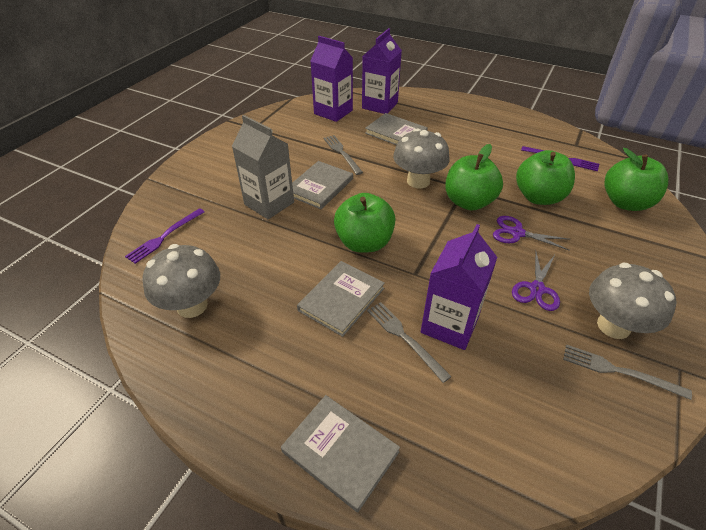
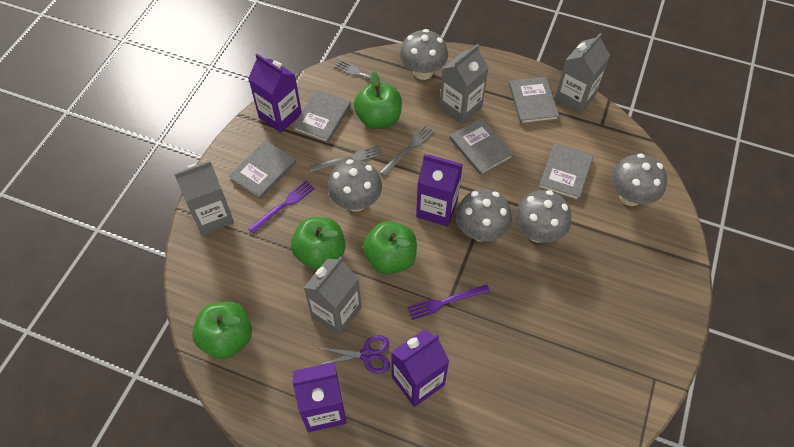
grey book: [281,395,400,512] [292,161,353,209] [297,261,385,337] [365,113,428,145] = 4 -> [229,140,296,199] [293,90,351,143] [449,118,513,175] [509,77,559,124] [539,143,594,201] = 5
grey carton: [232,115,294,219] = 1 -> [174,161,234,235] [304,256,362,336] [440,44,489,125] [554,33,610,114] = 4
grey mushroom: [143,244,220,318] [393,129,450,189] [589,263,677,339] = 3 -> [328,159,382,212] [400,29,448,80] [456,189,512,242] [515,190,571,243] [611,153,667,206] = 5
purple carton: [311,36,353,122] [362,28,402,114] [421,224,497,350] = 3 -> [248,54,302,133] [292,362,347,432] [391,329,449,407] [416,154,463,226] = 4
purple scissors: [493,216,571,251] [512,250,560,311] = 2 -> [319,335,390,373] = 1

